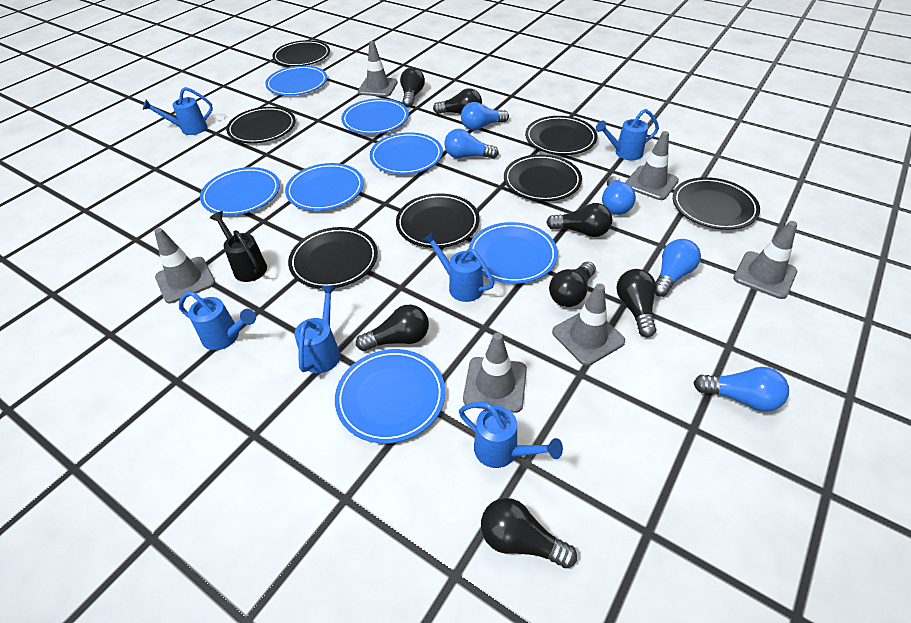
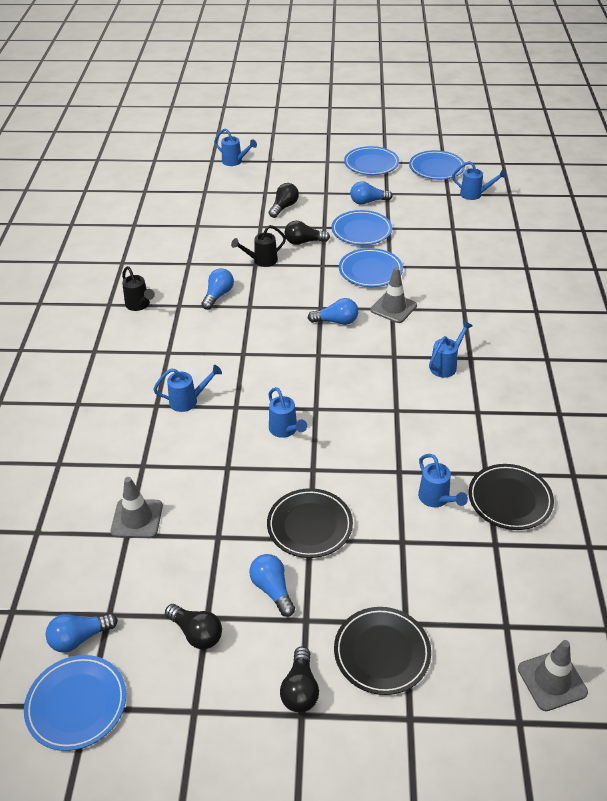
black light bulb: [356,304,429,351] [400,67,425,107] [433,88,482,114] [481,498,577,568] [546,203,612,237] [549,262,596,307] [616,269,656,337] = 7 -> [165,604,222,649] [269,183,299,218] [280,647,319,713] [284,221,330,245] = 4
black plate: [226,107,296,143] [272,40,330,66] [288,227,378,289] [396,193,480,248] [504,154,582,201] [525,116,598,155] [673,177,760,230] = 7 -> [267,488,353,558] [334,607,431,695] [468,464,554,530] = 3
black watering can: [210,211,267,282] = 1 -> [122,266,155,311] [231,225,286,267] = 2
blue plate: [200,167,280,215] [265,66,327,96] [285,163,364,211] [335,349,445,444] [341,99,409,134] [370,132,443,174] [469,222,558,284] = 7 -> [24,655,126,751] [331,210,392,245] [339,248,403,287] [344,146,399,175] [409,150,465,180] = 5
grey traffic cone: [154,228,216,303] [358,41,398,97] [463,332,527,413] [552,283,625,366] [625,131,679,200] [733,221,797,299] = 6 -> [111,477,163,538] [371,267,417,323] [518,640,588,711] = 3

